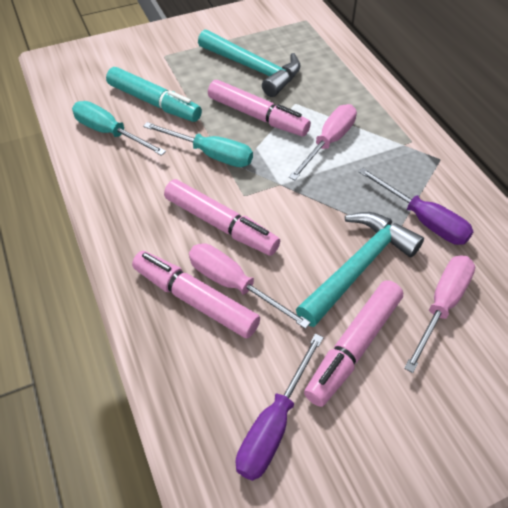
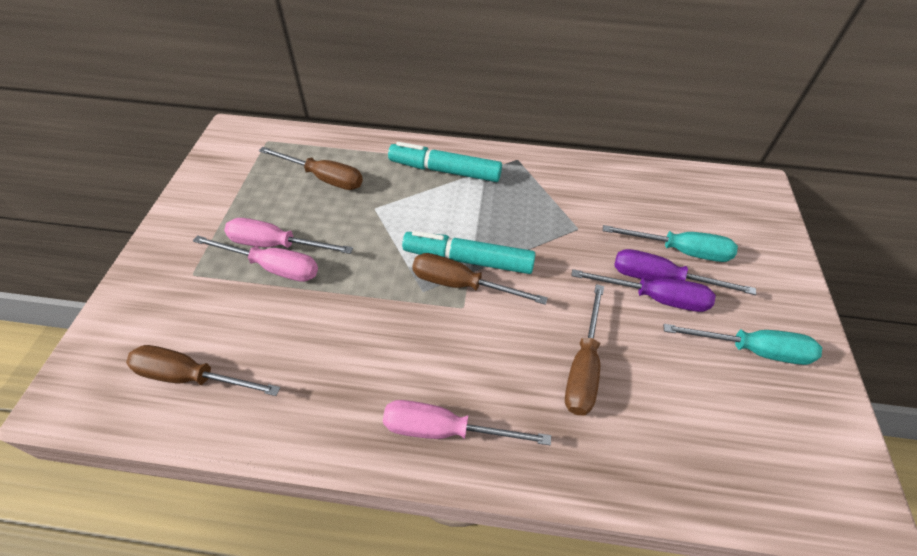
brown screwdriver: none = 0 -> [126,345,280,396] [259,147,363,190] [412,253,548,305] [565,284,604,416] = 4
pink marker: [132,251,260,338] [164,179,280,256] [208,80,311,136] [304,280,403,407] = 4 -> none = 0
turquoise hammer: [198,29,301,97] [296,212,424,327] = 2 -> none = 0
turquoise marker: [106,67,202,122] = 1 -> [388,142,502,182] [402,231,535,274] = 2

